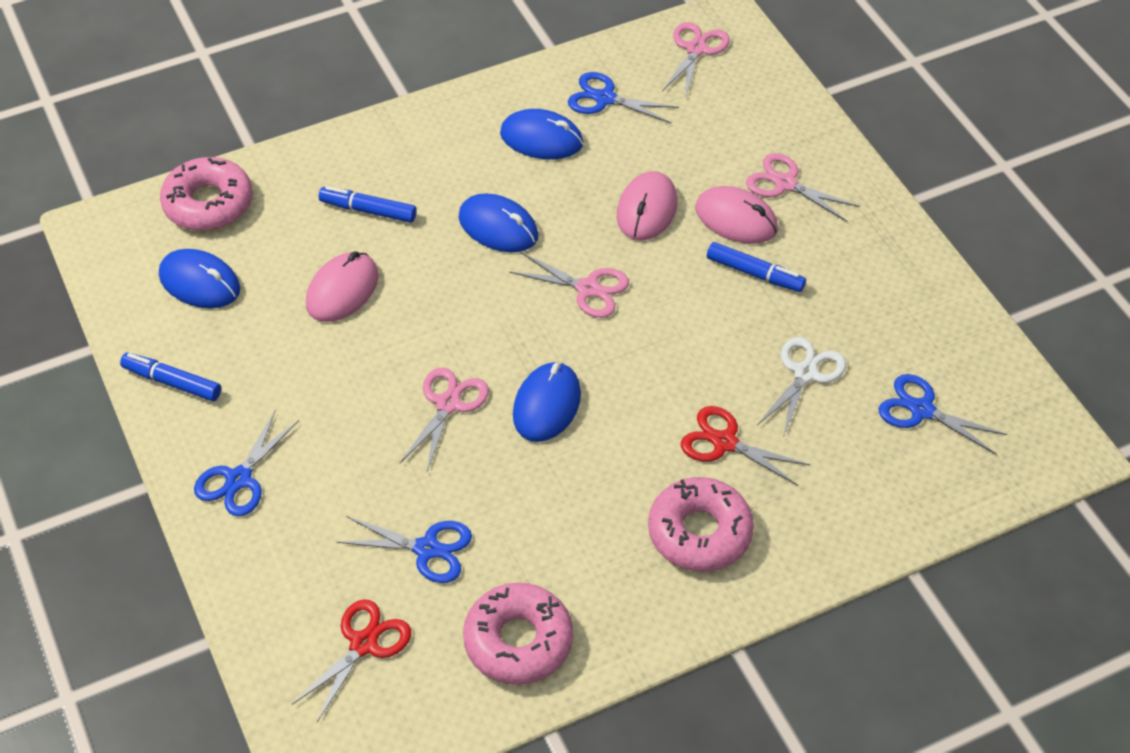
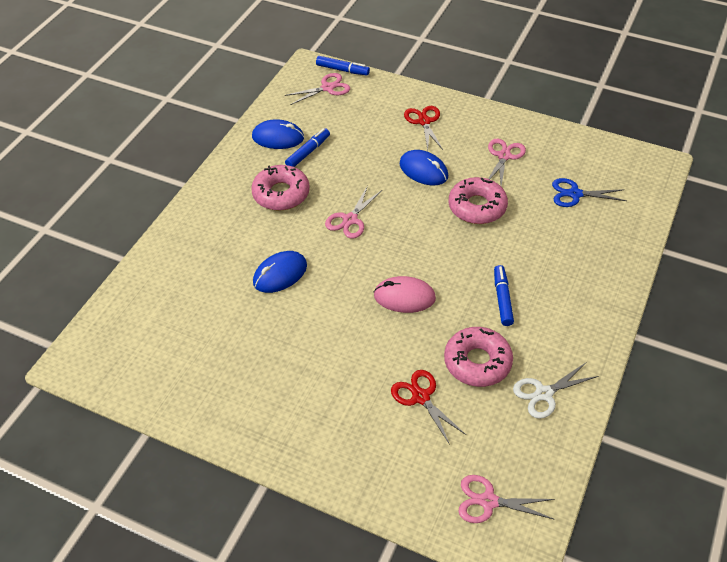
blue mouse: [159,249,240,309] [459,194,538,252] [500,109,583,160] [513,362,581,442] = 4 -> [252,119,304,149] [253,251,307,293] [400,150,448,185] = 3
blue scissors: [194,410,299,516] [337,516,472,583] [568,72,679,123] [879,374,1007,454] = 4 -> [552,178,626,207] = 1
pink mouse: [306,251,378,322] [617,171,677,241] [695,186,778,244] = 3 -> [374,276,436,313] = 1

